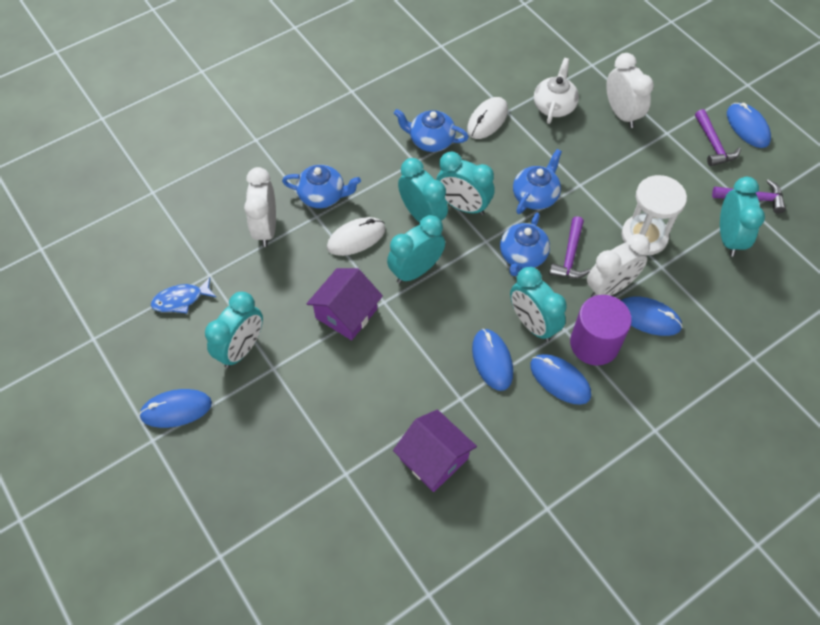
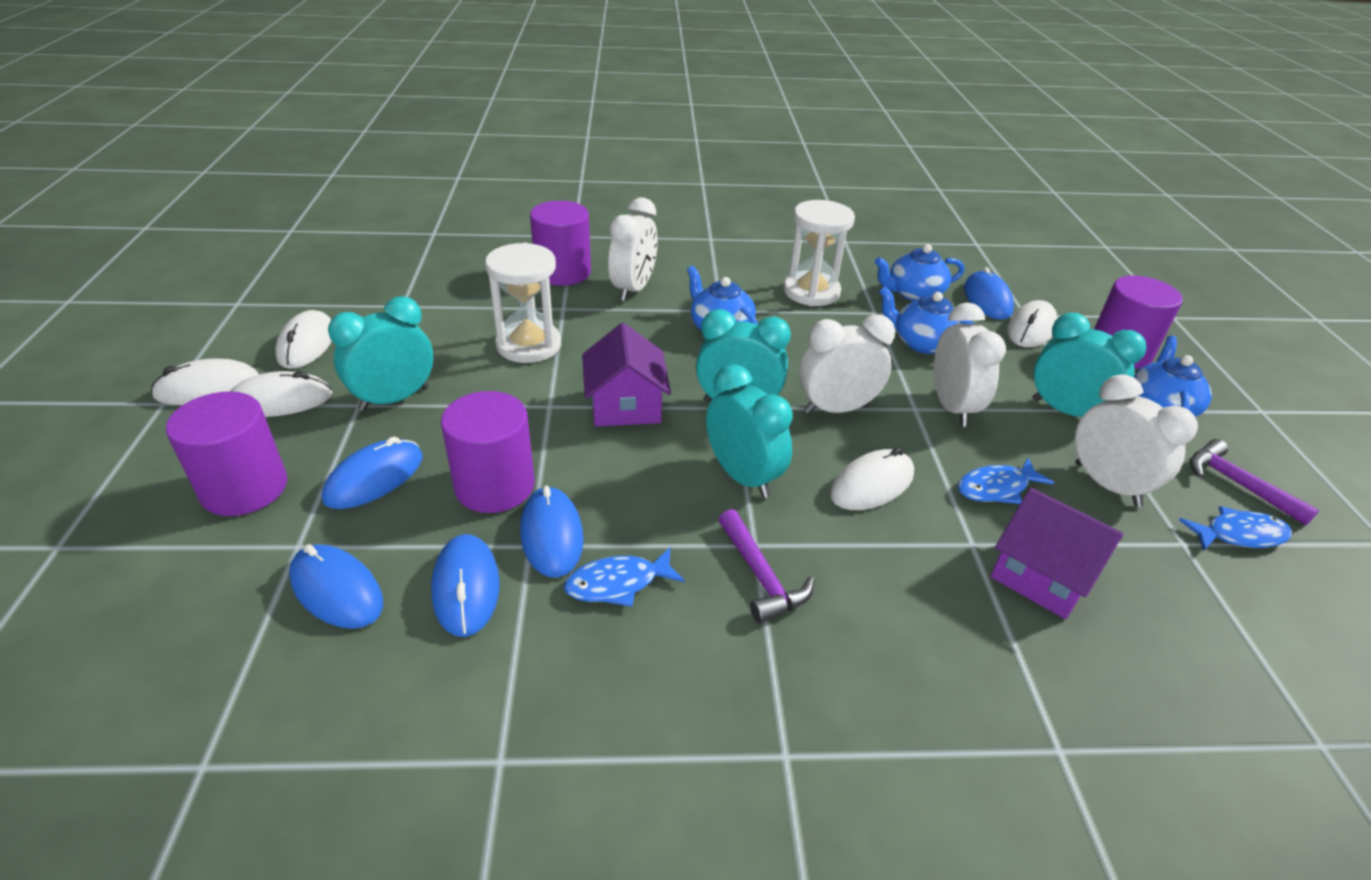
blue fish: [151,277,216,313] = 1 -> [564,547,685,607] [958,458,1055,504] [1179,506,1292,551] = 3
purple cylinder: [570,295,632,365] = 1 -> [166,391,287,516] [441,391,534,513] [530,201,591,286] [1094,276,1183,369] = 4
purple hammer: [549,216,590,278] [695,109,741,166] [712,179,786,213] = 3 -> [719,509,814,624] [1190,439,1319,526] = 2
turquoise clock: [205,292,263,368] [387,215,445,284] [398,158,448,223] [436,152,494,215] [510,267,567,342] [720,177,765,257] = 6 -> [328,296,433,411] [696,309,791,402] [706,364,793,498] [1032,312,1146,417] = 4
white clock: [244,167,276,247] [587,234,650,297] [606,53,654,128] = 3 -> [608,197,658,301] [799,314,895,414] [934,303,1006,427] [1075,374,1198,507] = 4
white hourglass: [621,175,687,255] = 1 -> [485,243,561,363] [784,200,855,306] = 2
white mouse: [327,217,386,256] [467,97,508,139] = 2 -> [151,359,259,405] [231,371,332,417] [276,310,332,369] [830,448,914,510] [1007,300,1058,347] = 5
white teapot: [534,58,579,124] = 1 -> none = 0

